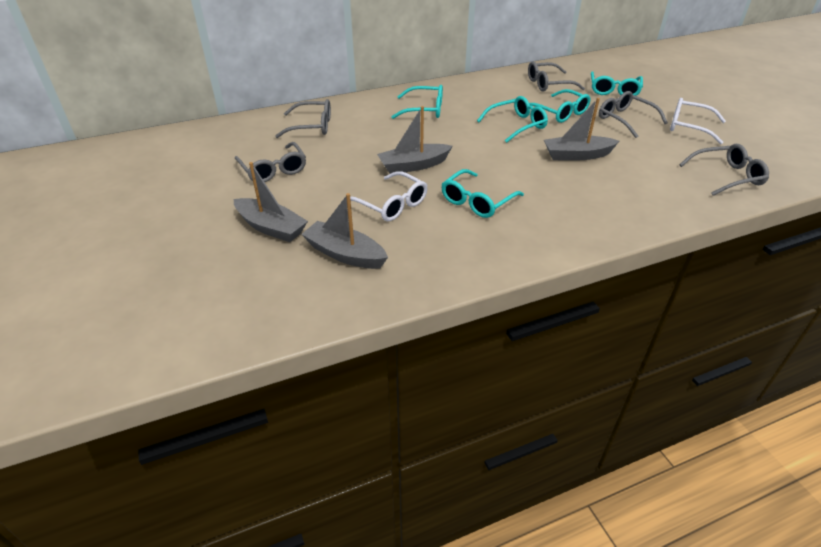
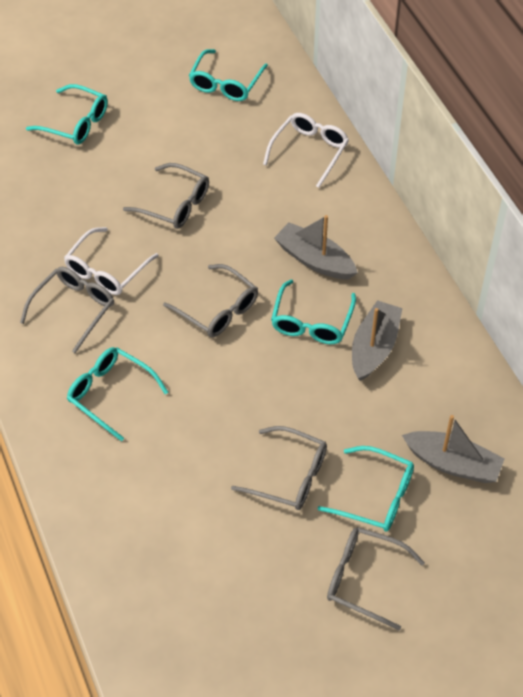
grey boat: [234,162,308,242] [302,193,388,269] [377,106,452,174] [544,98,619,161] = 4 -> [274,215,358,280] [352,300,403,381] [402,415,505,483] = 3

